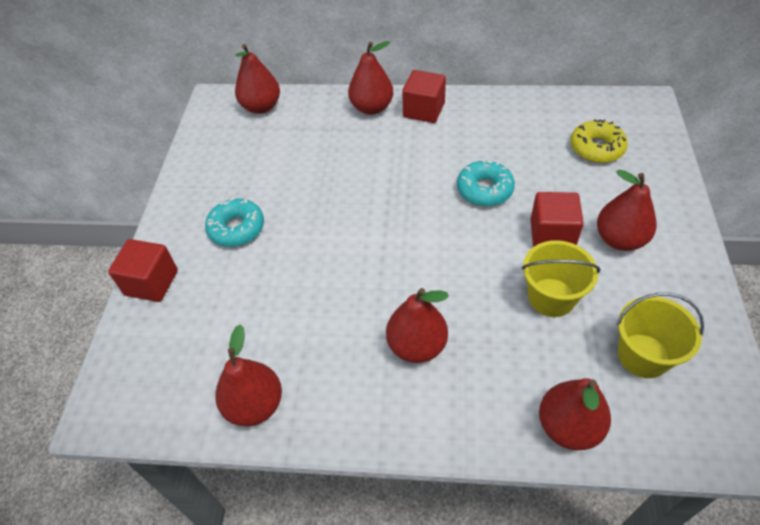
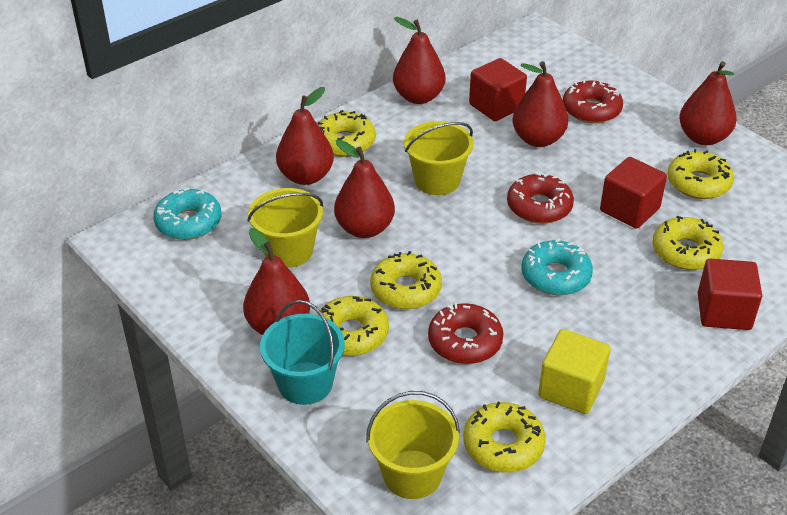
red donut: none = 0 -> [428,303,503,364] [507,173,574,224] [563,80,623,123] = 3
turquoise bucket: none = 0 -> [260,300,345,405] = 1
yellow bucket: [522,240,600,317] [616,293,704,378] = 2 -> [247,188,323,268] [366,391,460,499] [404,121,474,195] = 3
yellow cube: none = 0 -> [538,329,611,414] = 1
yellow donut: [571,119,628,163] = 1 -> [318,110,376,157] [318,296,389,356] [370,251,442,309] [463,402,546,473] [652,216,723,270] [667,149,734,199] = 6

